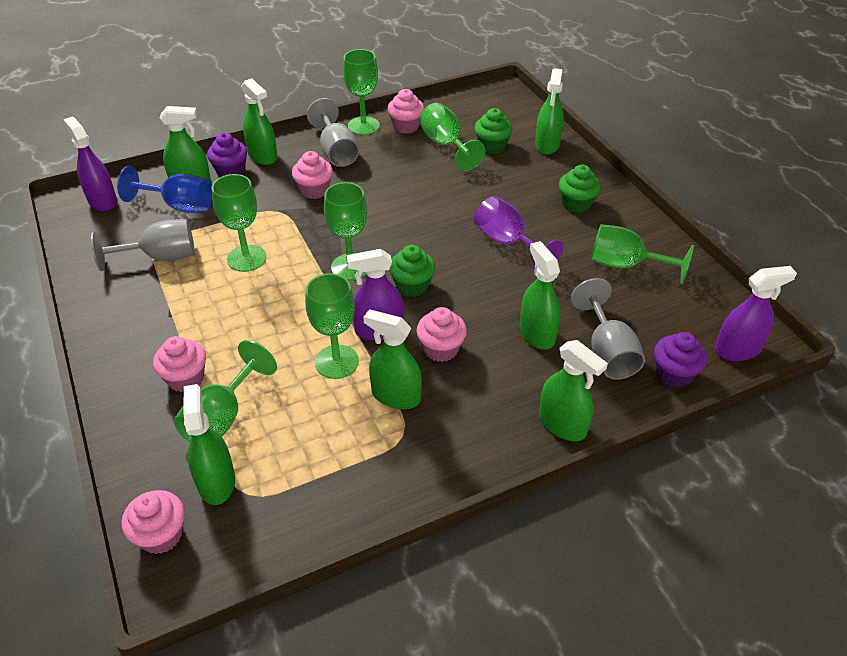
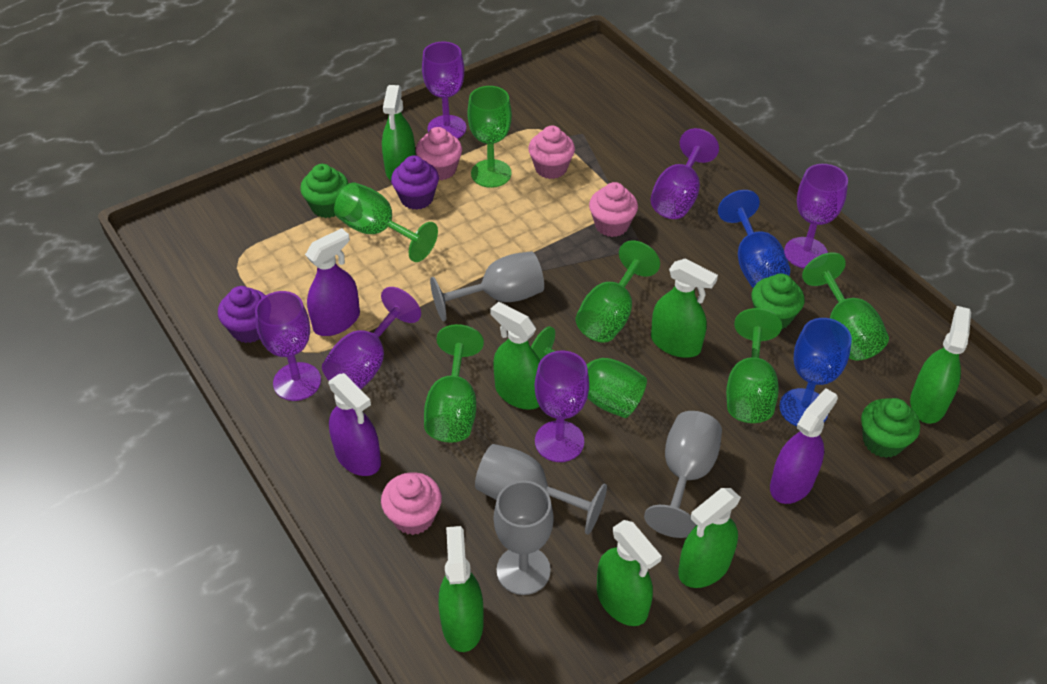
blue goblet: [117,166,212,213] = 1 -> [718,190,790,288] [779,318,852,426] = 2
grey goblet: [91,219,195,271] [307,98,359,167] [571,278,645,380] = 3 -> [430,251,544,321] [475,444,607,535] [494,480,554,595] [644,411,722,538] = 4
pink cupcake: [121,490,185,554] [153,336,206,392] [292,151,333,199] [387,89,424,134] [416,307,467,362] = 5 -> [381,472,442,535] [416,127,462,180] [528,126,575,179] [589,182,638,237] = 4
purple goblet: [474,196,563,272] = 1 -> [255,291,321,401] [322,287,421,389] [422,42,466,139] [535,351,589,462] [650,128,719,219] [784,164,848,268] = 6

